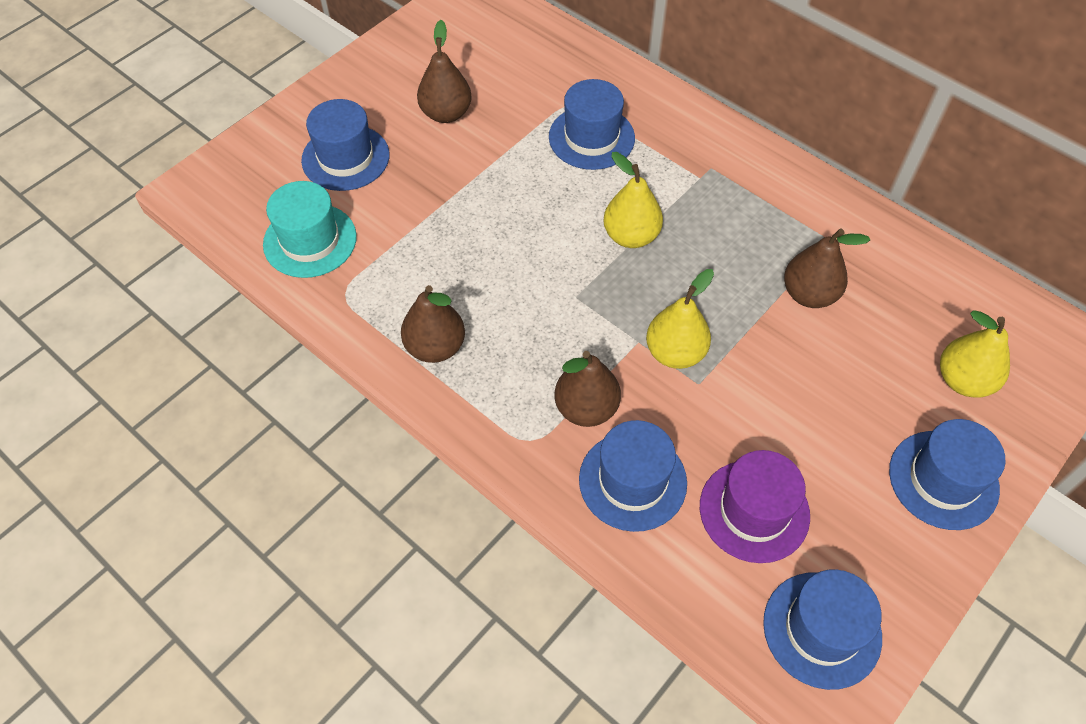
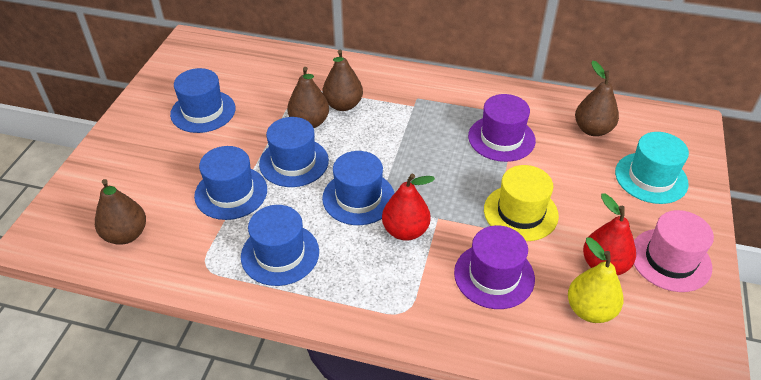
pink hat: none = 0 -> [634,210,714,292] = 1
purple hat: [700,450,810,563] = 1 -> [454,225,535,309] [468,94,536,162] = 2
red pear: none = 0 -> [382,174,435,241] [583,194,636,275] = 2
yellow hat: none = 0 -> [484,165,559,241] = 1
yellow pear: [603,152,663,248] [646,269,714,369] [940,310,1010,397] = 3 -> [568,238,624,323] = 1

